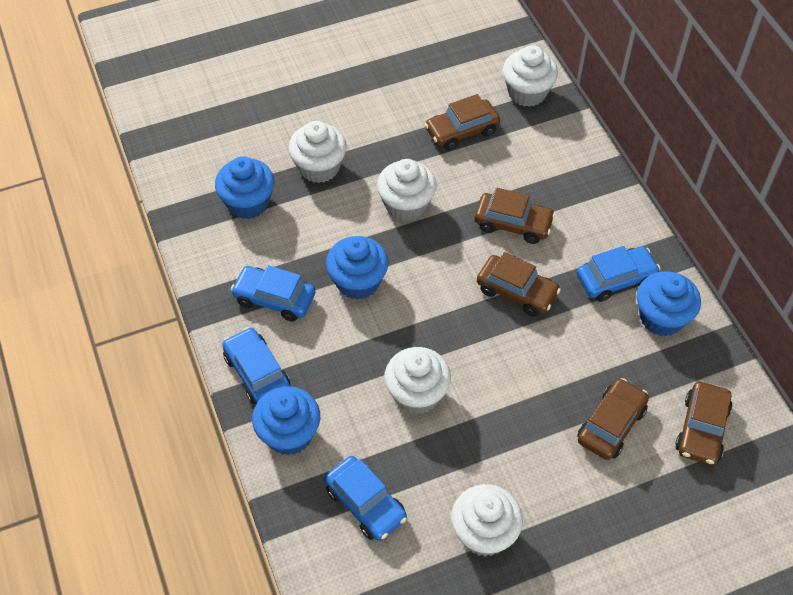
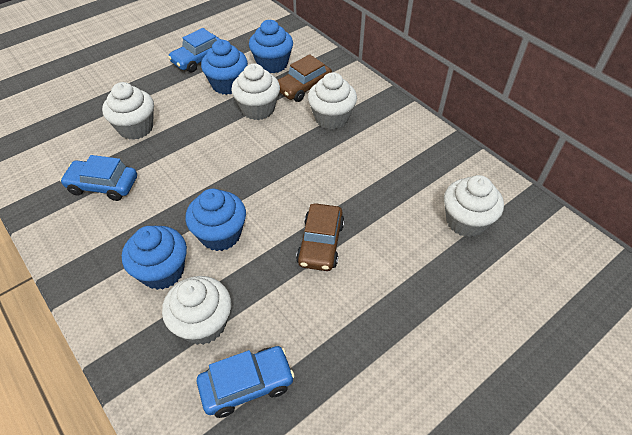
blue car: [222,327,290,404] [231,265,315,322] [324,456,407,541] [577,246,660,302] = 4 -> [60,155,137,201] [168,28,221,73] [197,346,294,418] = 3
brown car: [424,94,500,150] [475,188,555,244] [477,252,561,317] [577,378,649,460] [675,382,733,465] = 5 -> [278,54,332,102] [296,203,345,271] = 2

